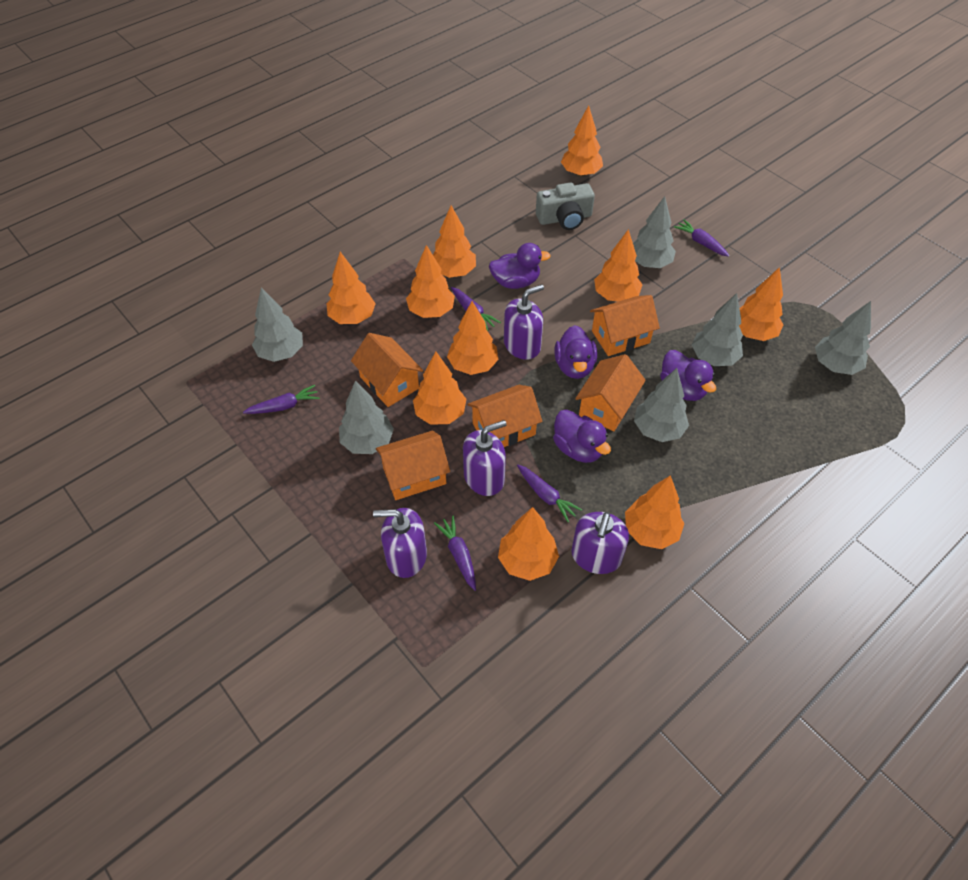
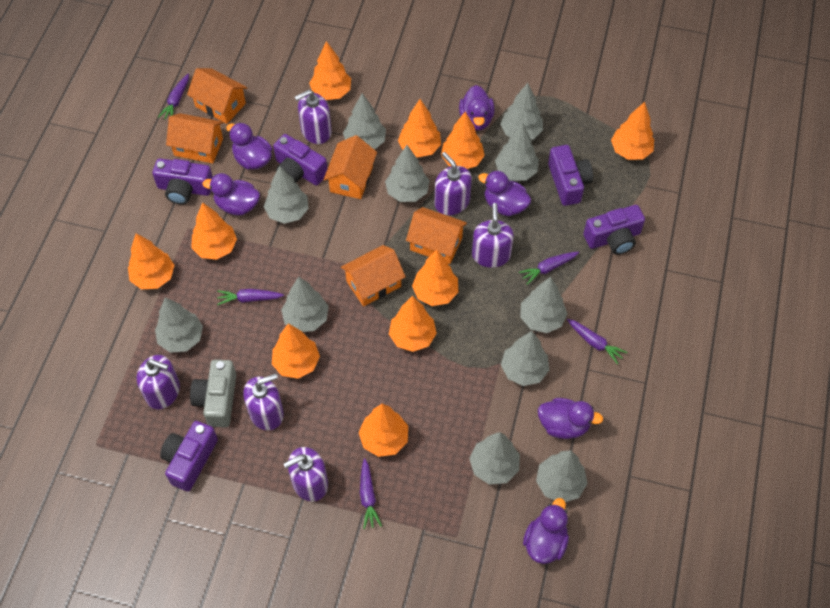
grey tree: [252,288,303,362] [339,381,394,454] [633,196,676,268] [634,368,689,442] [692,293,743,366] [815,301,871,375] = 6 -> [155,297,203,353] [264,165,309,224] [281,277,329,332] [343,93,386,150] [385,145,430,202] [469,432,520,485] [495,123,539,181] [500,83,543,140] [501,331,549,386] [520,277,567,333] [536,450,588,502] = 11
purple camera: none = 0 -> [152,158,213,205] [160,421,218,491] [273,134,328,186] [548,145,593,206] [583,205,645,255] = 5
purple duck: [489,243,551,289] [553,410,611,463] [554,325,597,379] [660,350,716,401] = 4 -> [203,173,260,215] [226,122,272,170] [459,85,494,131] [478,171,531,216] [523,498,569,564] [538,398,603,439] = 6
purple soap dispenser: [373,508,427,578] [463,420,507,496] [504,284,544,360] [571,512,629,574] = 4 -> [137,355,180,409] [243,373,284,431] [284,447,328,502] [295,90,332,144] [434,152,472,215] [472,203,514,268] = 6

